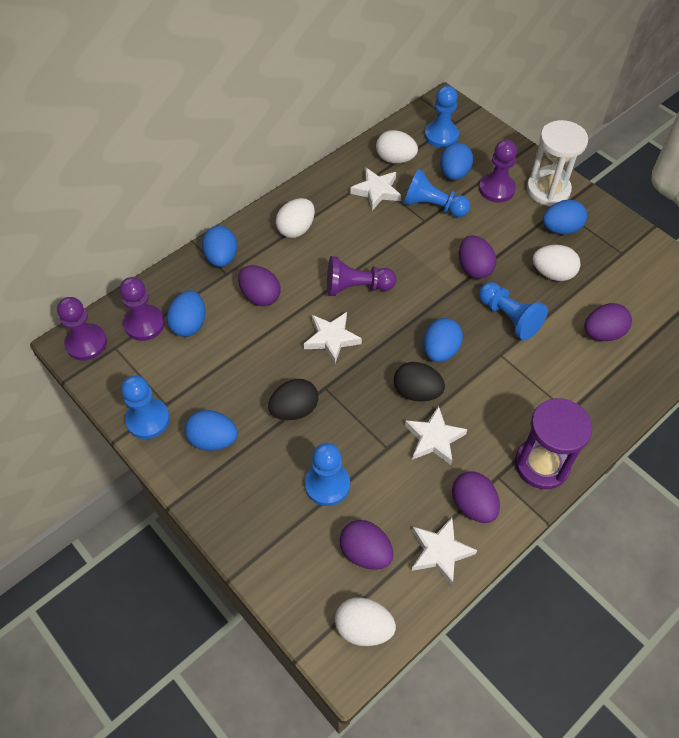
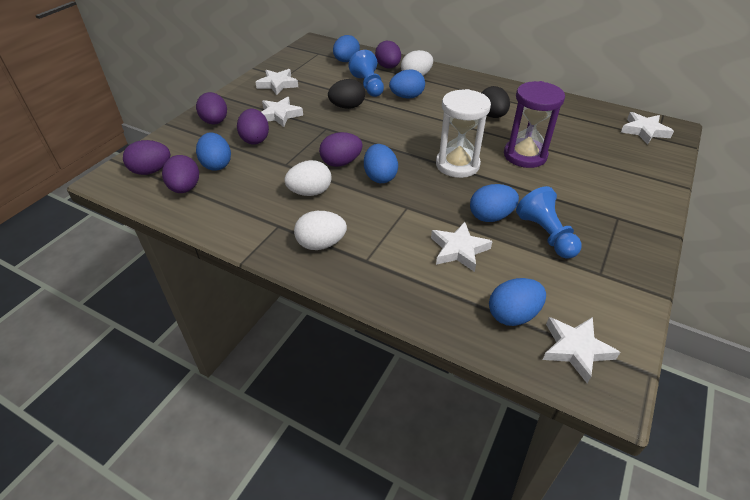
blue pawn: [121,375,170,439] [305,443,350,506] [404,169,470,217] [424,86,459,148] [479,282,548,341] = 5 -> [348,50,384,97] [516,186,582,259] = 2
purple egg: [238,265,280,306] [340,520,393,570] [452,471,500,523] [459,235,496,279] [584,303,632,341] = 5 -> [123,140,170,175] [162,155,199,193] [196,92,227,124] [237,108,269,144] [319,132,363,167] [375,41,401,68] = 6
purple pawn: [57,297,107,361] [120,277,165,341] [327,256,396,296] [479,140,517,203] = 4 -> none = 0
white egg: [276,198,315,238] [335,597,396,646] [376,130,418,163] [533,245,581,281] = 4 -> [285,160,332,196] [294,211,347,250] [401,50,433,76] = 3
white star: [304,312,362,363] [350,168,401,211] [405,406,468,465] [412,517,477,586] = 4 -> [255,69,298,95] [261,97,303,127] [431,222,493,272] [543,317,620,383] [621,112,674,145] = 5

